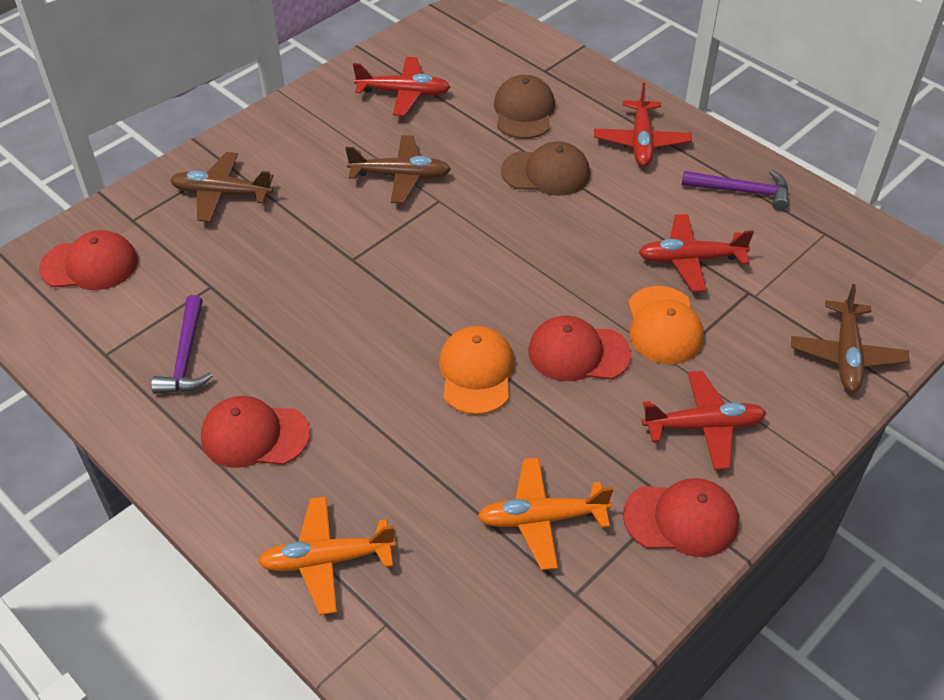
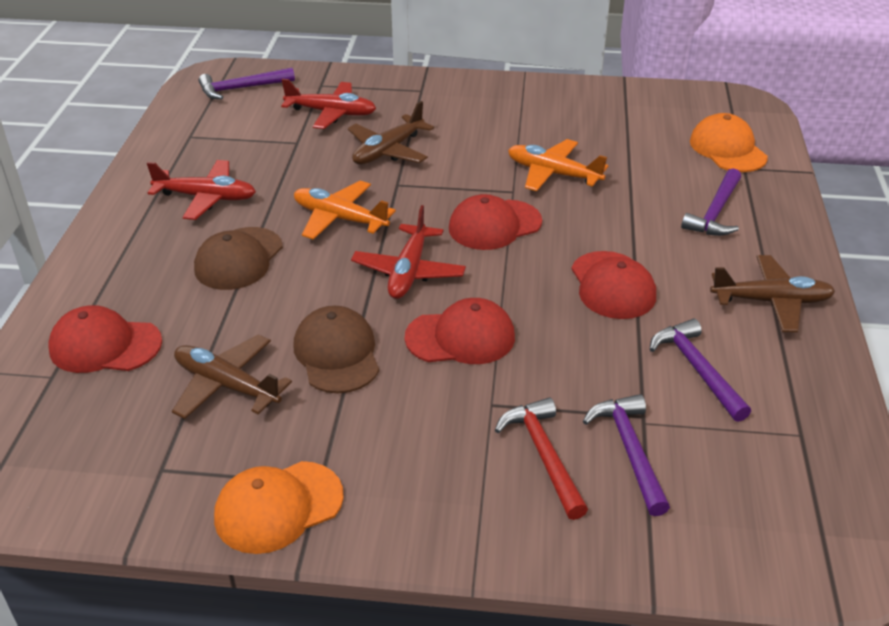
purple hammer: [151,295,213,394] [682,170,789,211] = 2 -> [199,68,295,99] [583,394,670,516] [650,319,751,422] [681,168,741,236] = 4
red hammer: none = 0 -> [495,397,588,520] = 1
red plane: [353,57,450,116] [594,83,692,167] [638,214,754,292] [642,371,766,470] = 4 -> [147,160,256,220] [281,79,376,129] [351,205,466,299] = 3

